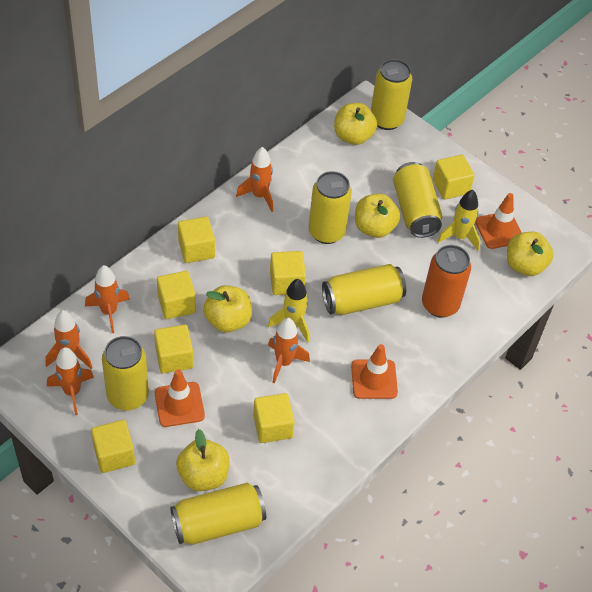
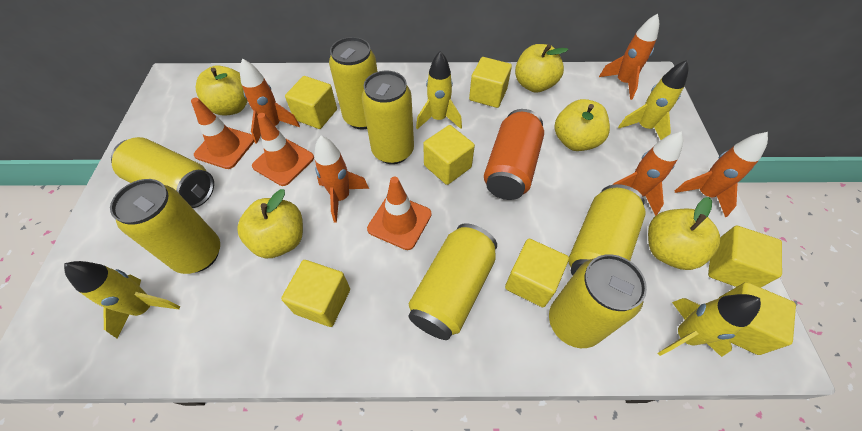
yellow can: [102,336,149,411] [170,483,266,545] [309,171,352,244] [322,264,406,315] [371,59,412,130] [393,162,442,238] = 6 -> [110,179,220,274] [111,137,214,208] [329,37,377,129] [362,71,414,164] [408,223,497,340] [549,254,647,348] [568,184,646,275] = 7
yellow rocket: [268,279,310,343] [437,190,480,251] = 2 -> [64,261,180,339] [416,51,462,129] [618,60,688,140] [658,294,761,357] = 4

